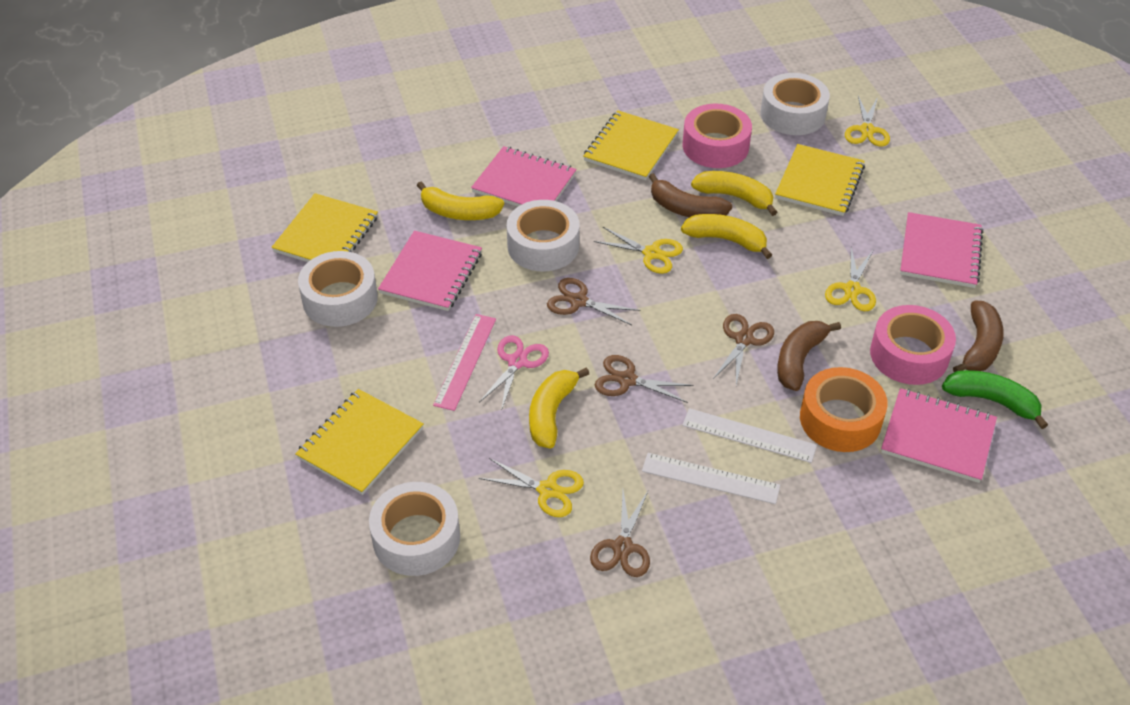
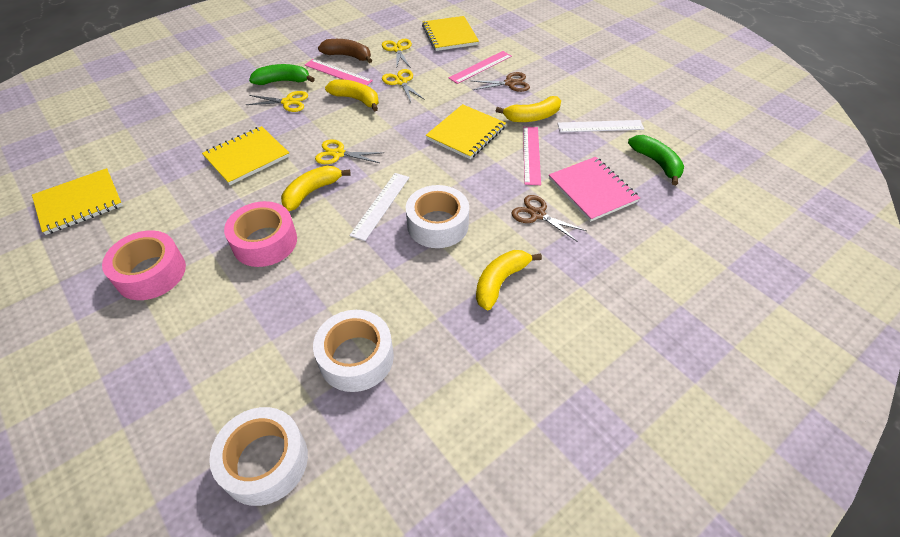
brown banana: [649,173,732,217] [777,321,841,391] [953,300,1004,372] = 3 -> [318,39,372,63] = 1
brown scissors: [547,278,640,325] [590,491,650,577] [595,355,694,403] [713,314,774,385] = 4 -> [472,72,530,92] [511,195,587,242] = 2
green banana: [942,370,1048,429] = 1 -> [249,64,315,85] [628,135,684,185] = 2
orange tape: [800,367,888,452] = 1 -> none = 0
pink notebook: [378,231,482,311] [471,146,576,207] [881,388,997,483] [900,212,983,288] = 4 -> [549,157,640,222] = 1
pink ruler: [433,314,496,411] = 1 -> [305,59,373,86] [449,51,512,84] [523,126,541,185] = 3
pink scissors: [479,335,549,411] = 1 -> none = 0
white tape: [298,251,378,327] [369,482,460,576] [507,200,579,271] [760,73,830,135] = 4 -> [209,407,308,506] [313,310,394,392] [406,185,469,248] = 3

